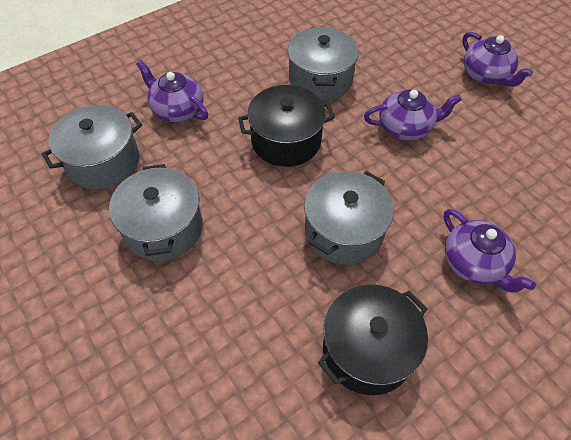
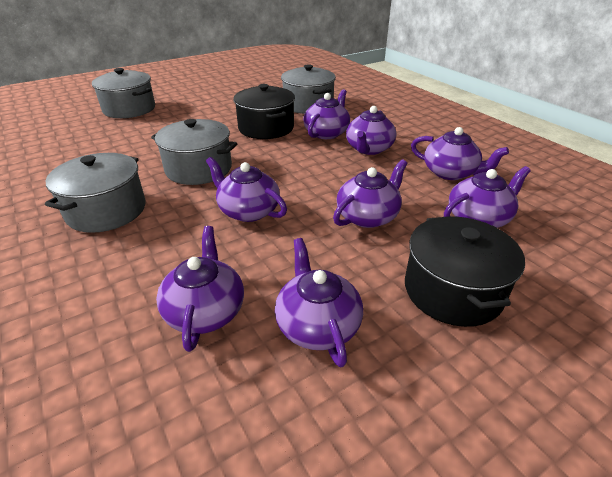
purple teapot: [136,60,208,122] [364,89,462,140] [443,209,536,293] [462,32,533,87] = 4 -> [156,226,244,352] [206,157,287,222] [275,238,363,367] [303,89,350,139] [333,159,407,228] [346,106,396,155] [411,127,509,180] [444,166,531,228] = 8

